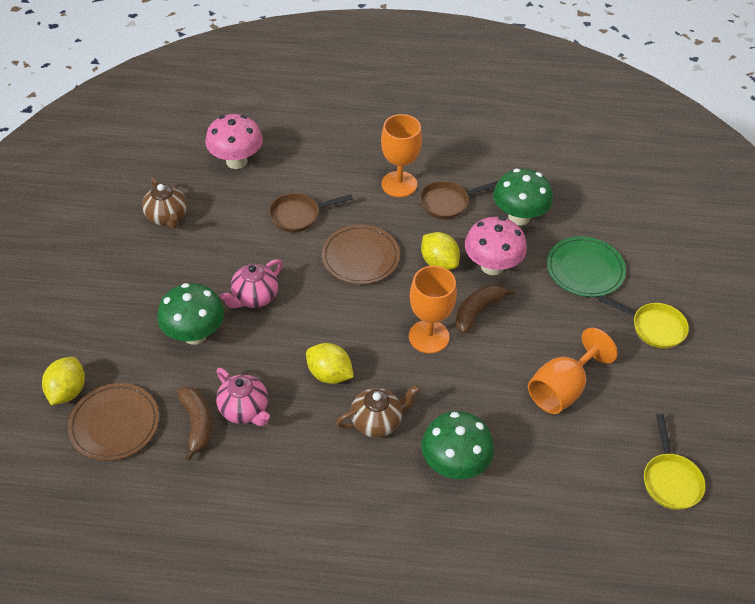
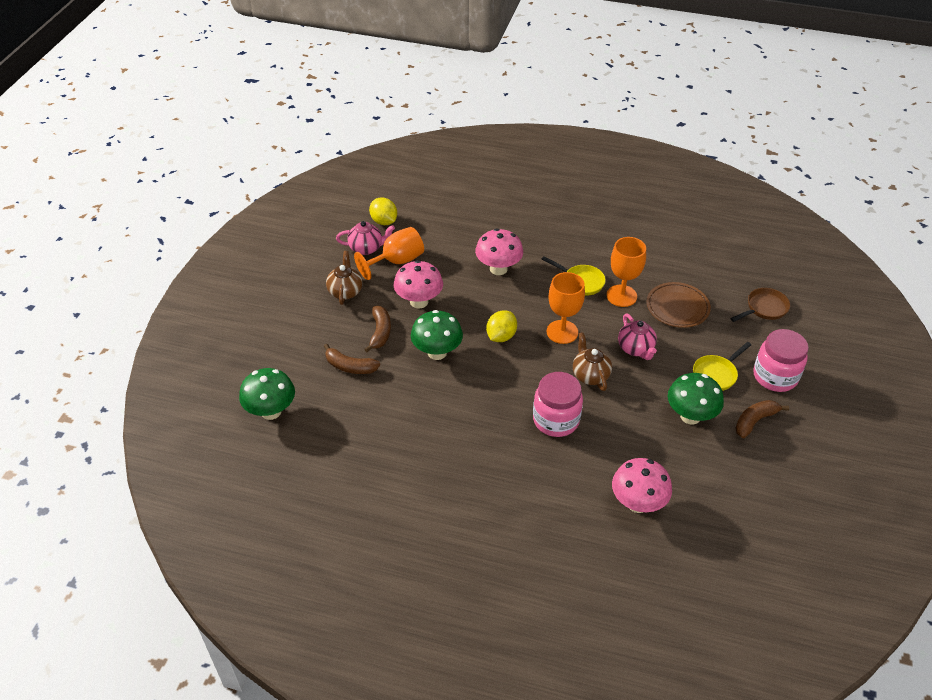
brown banana: [177,386,212,461] [456,285,515,333] = 2 -> [324,344,380,374] [364,306,391,352] [735,400,789,438] = 3
brown pan: [269,193,353,232] [420,181,498,219] = 2 -> [730,288,790,322] = 1
brown plate: [68,383,159,461] [322,225,400,284] = 2 -> [647,282,711,328] = 1
green plate: [547,236,626,297] = 1 -> none = 0
pink jar: none = 0 -> [533,372,583,437] [753,329,809,392] = 2
pink mushroom: [205,114,263,169] [465,217,527,275] = 2 -> [394,260,443,309] [475,228,523,275] [612,458,672,513] = 3
yellow lemon: [42,357,85,405] [306,343,354,384] [421,232,460,270] = 3 -> [369,197,397,225] [486,310,517,342] = 2

